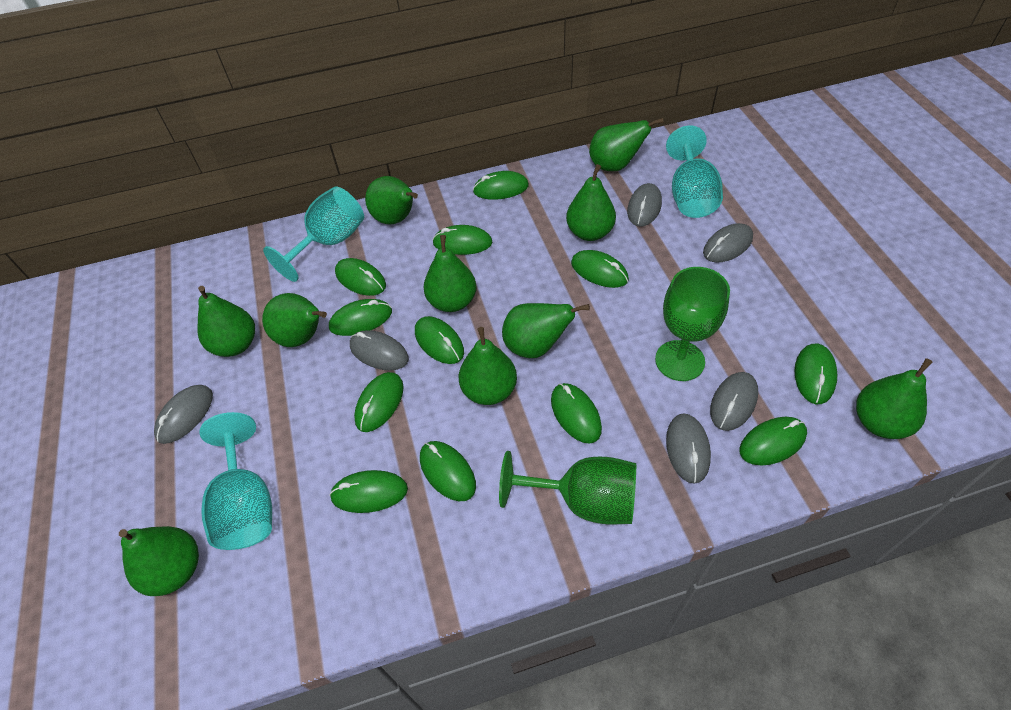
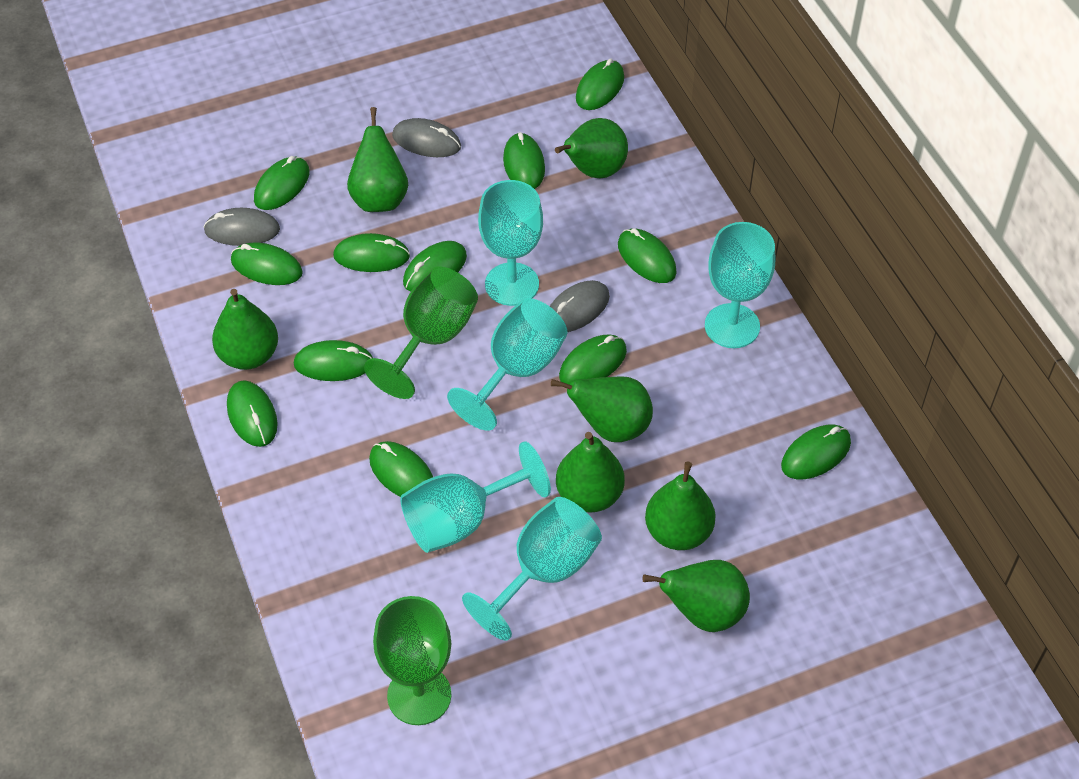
green pear: [119,526,199,596] [198,286,255,357] [262,293,327,347] [365,176,418,225] [423,235,476,312] [459,327,517,405] [502,303,590,358] [566,164,616,241] [589,118,664,171] [856,358,932,439] = 10 -> [212,289,278,370] [347,107,408,212] [551,377,653,442] [555,118,628,178] [556,432,625,513] [642,560,750,632] [645,462,716,550] = 7
grey mouse: [154,385,213,444] [350,330,409,371] [627,183,662,227] [666,413,711,484] [703,223,753,263] [710,372,758,431] = 6 -> [203,208,280,246] [392,118,461,157] [550,280,610,332] = 3
turquoise goblet: [199,412,272,550] [263,186,364,282] [666,126,723,218] = 3 -> [400,441,551,553] [447,298,567,431] [462,497,602,640] [478,180,543,306] [705,222,775,348] = 5

